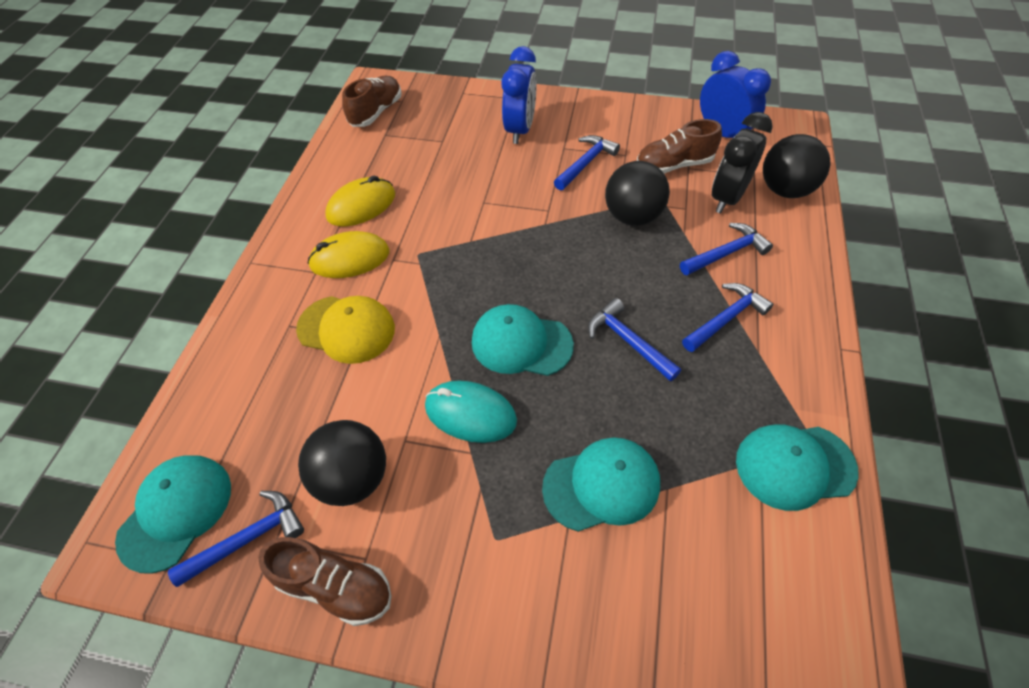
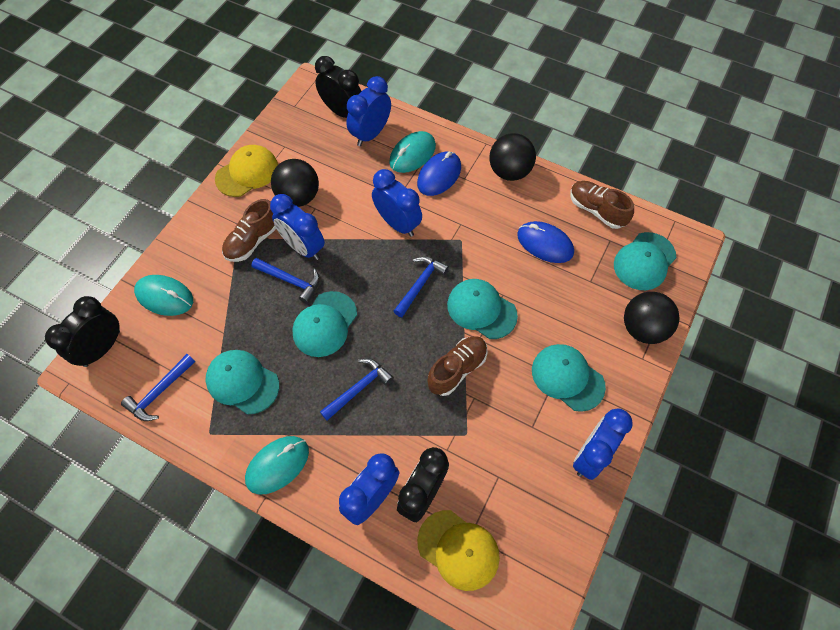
black clock: [712,112,773,213] = 1 -> [45,296,120,367] [315,56,361,118] [397,447,449,522] = 3
blue clock: [502,46,537,144] [700,51,771,138] = 2 -> [270,194,325,260] [339,453,400,525] [347,76,391,146] [372,169,422,237] [573,408,633,480] = 5
blue hammer: [168,491,304,587] [554,135,620,191] [588,298,681,381] [680,223,773,275] [682,283,773,352] = 5 -> [121,354,195,421] [251,258,320,303] [320,358,394,420] [394,256,449,317] = 4
blue mouse: none = 0 -> [417,151,461,196] [517,221,574,263] = 2
turquoise cap: [115,455,231,574] [472,304,574,376] [542,437,660,532] [736,425,859,511] = 4 -> [206,350,279,415] [292,291,357,357] [447,279,518,339] [532,344,606,412] [614,232,677,290] = 5
turquoise mouse: [425,381,517,443] = 1 -> [134,275,193,316] [245,436,309,495] [389,131,436,173] = 3
yellow cap: [296,296,395,364] = 1 -> [215,145,278,197] [417,510,500,591] = 2
yellow mouse: [308,231,390,278] [325,176,395,226] = 2 -> none = 0

